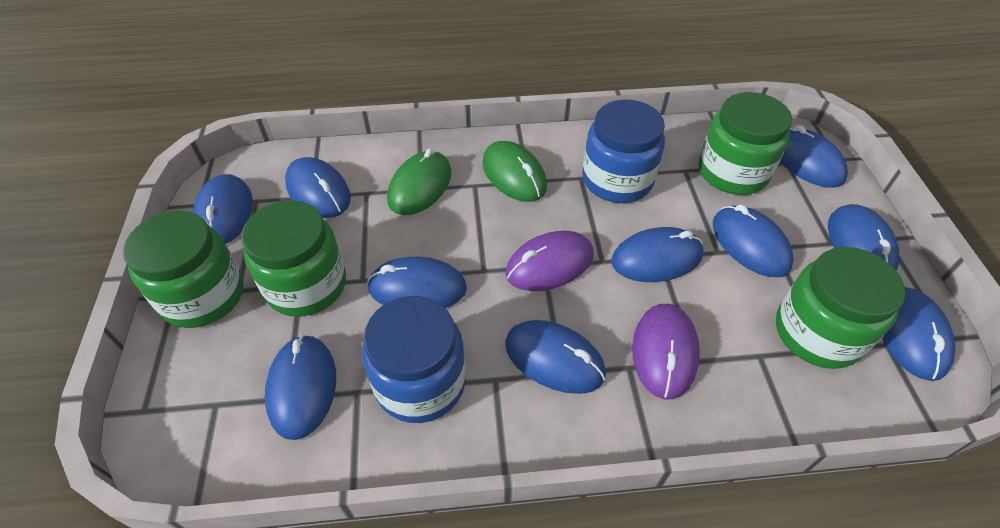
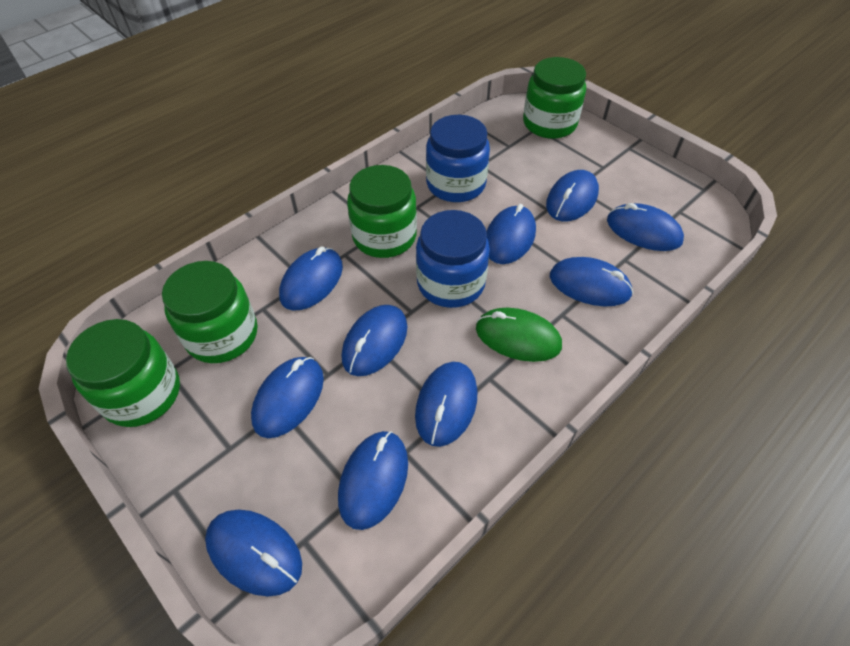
green mouse: [387,148,452,215] [482,141,547,202] = 2 -> [476,308,562,362] = 1
purple mouse: [505,231,594,291] [632,304,700,400] = 2 -> none = 0

